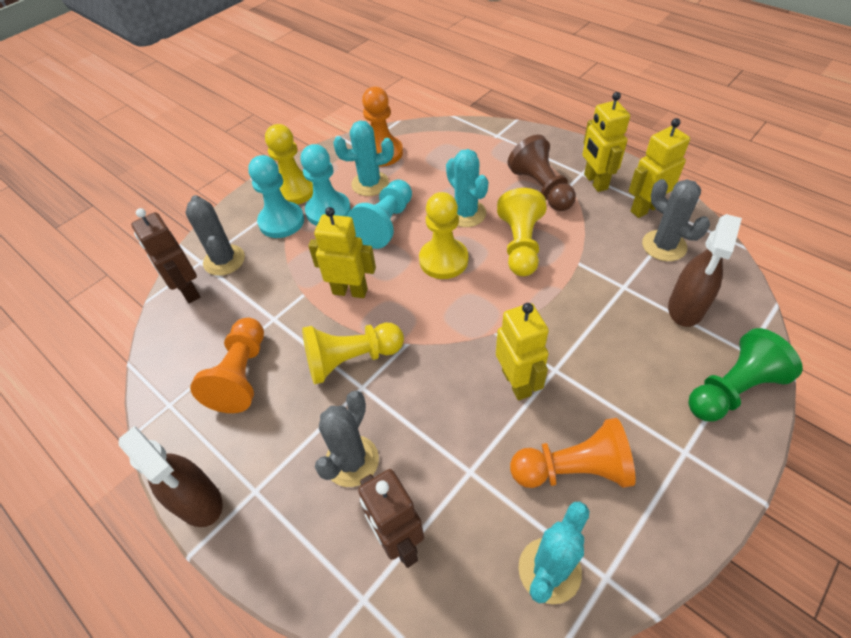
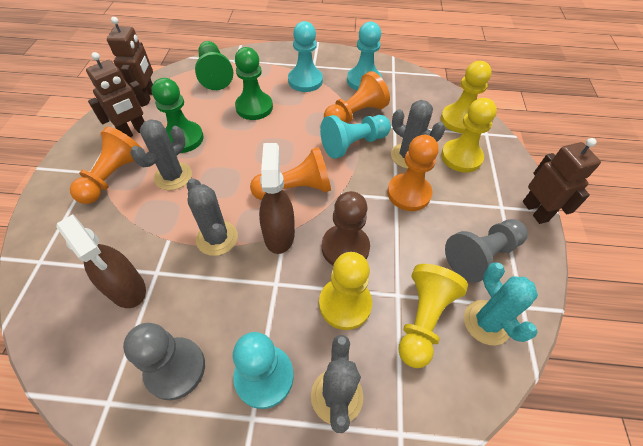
brown robot: [131,208,200,303] [358,469,424,568] = 2 -> [86,52,148,137] [107,17,153,104] [523,138,601,224] = 3
green pawn: [688,328,803,421] = 1 -> [152,78,204,153] [195,41,233,90] [235,47,273,120] = 3
grey cactus: [185,195,245,276] [315,390,379,487] [642,179,710,261] = 3 -> [130,119,192,190] [187,178,238,256] [311,335,363,433] [391,100,445,169] = 4
grey pawn: none = 0 -> [123,323,205,400] [445,219,528,283] = 2
orange pawn: [190,318,264,413] [362,87,403,166] [510,418,636,488] = 3 -> [70,127,141,204] [250,147,331,200] [324,71,390,122] [387,135,439,211] = 4
turquoise cactus: [333,121,394,196] [446,149,488,227] [518,502,589,604] = 3 -> [464,262,538,345] = 1
turquoise pawn: [248,155,304,238] [301,144,351,226] [347,180,412,249] = 3 -> [233,332,294,409] [288,21,323,92] [320,115,391,159] [347,22,382,91] = 4
yellow robot: [308,207,376,298] [496,303,549,400] [582,92,630,192] [629,118,690,218] = 4 -> none = 0

